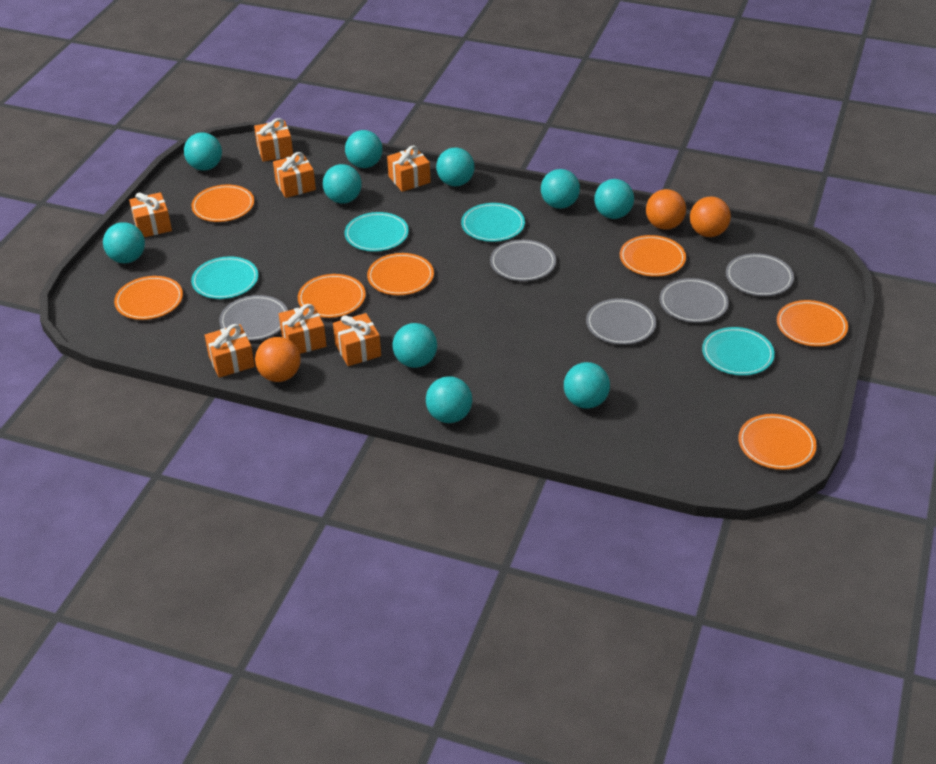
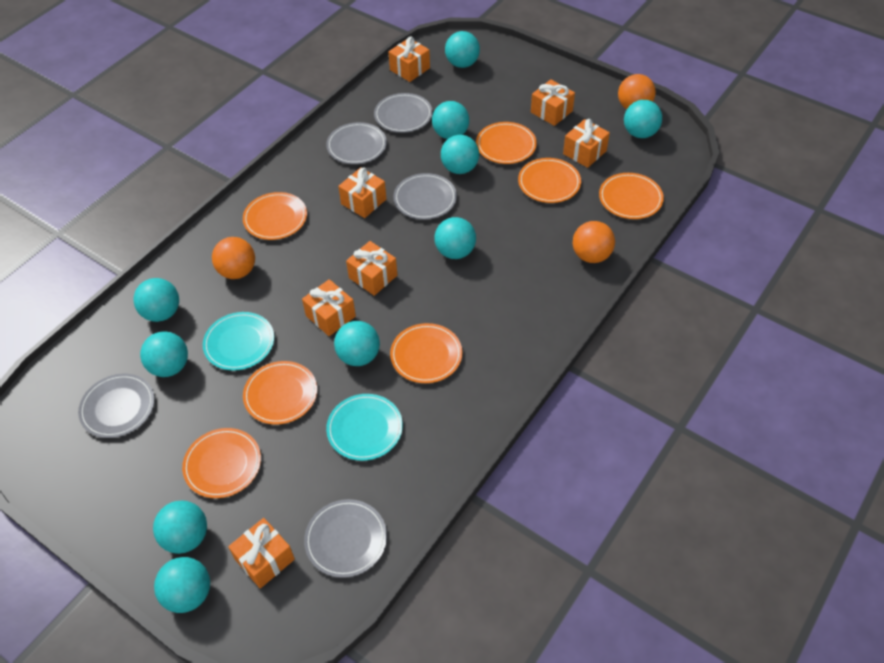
turquoise plate: [191,256,258,299] [344,212,409,252] [461,203,525,242] [702,327,775,376] = 4 -> [203,312,274,371] [326,394,403,461] = 2

